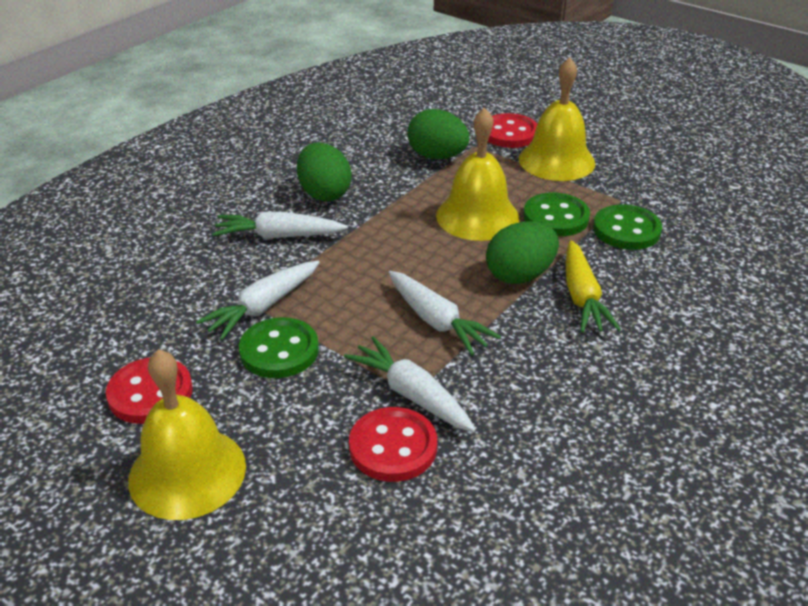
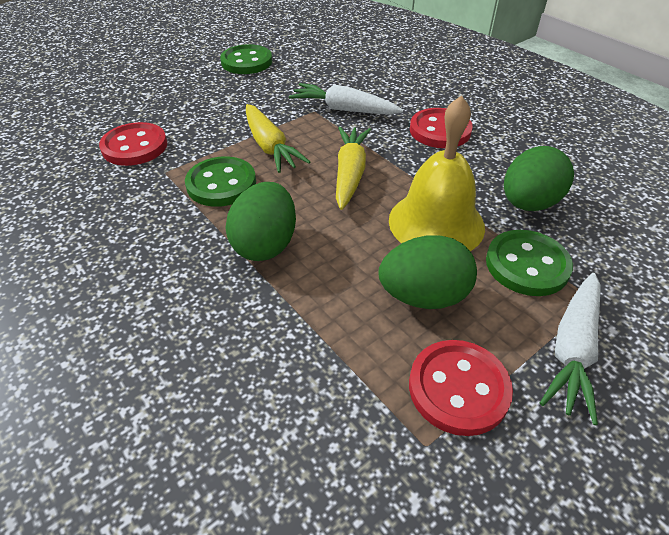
white carrot: [196,261,320,340] [212,212,348,239] [344,336,476,432] [388,271,501,355] = 4 -> [289,83,403,115] [540,273,601,425] = 2
yellow bell: [128,349,246,520] [436,107,519,241] [519,57,595,181] = 3 -> [389,95,485,251] = 1
yellow carrot: [565,240,621,333] = 1 -> [246,104,310,173] [336,127,371,210] = 2

